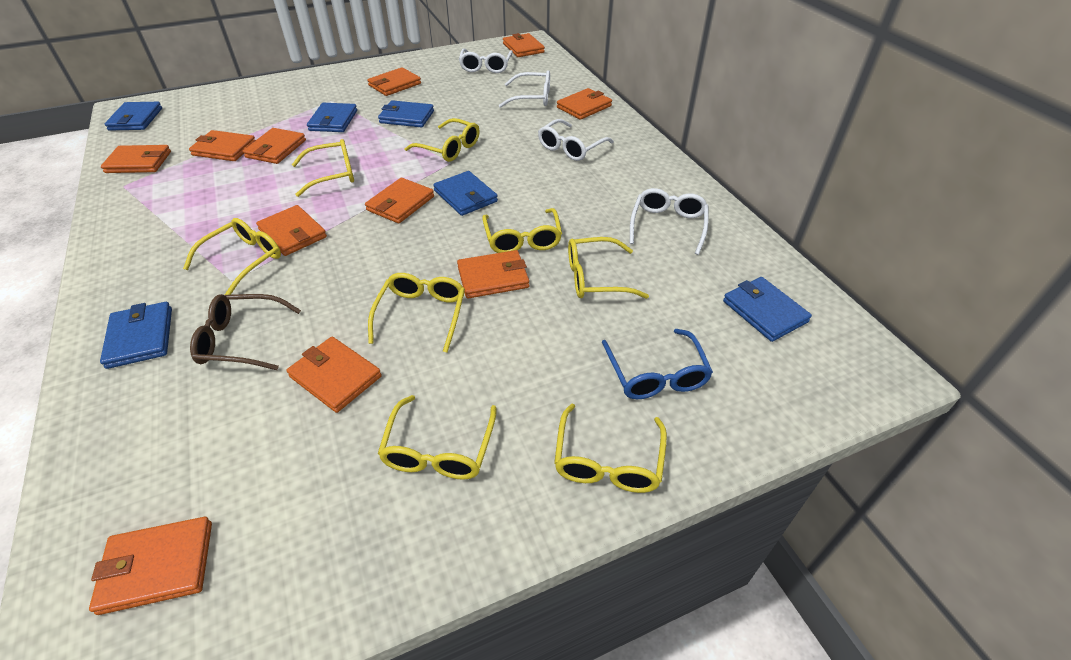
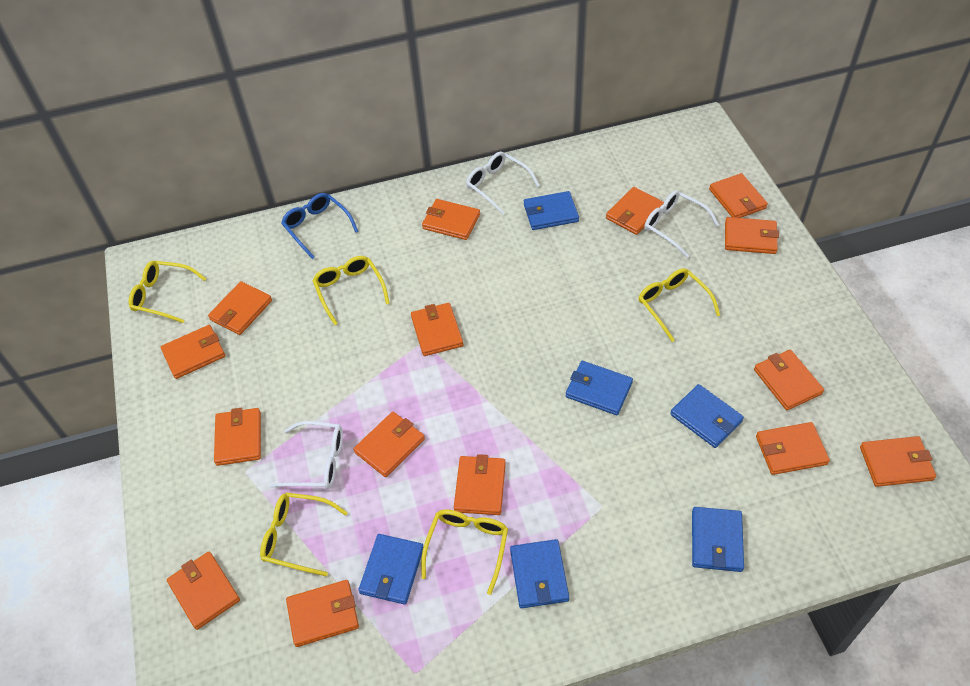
brown glasses: [190,294,301,370] = 1 -> none = 0
orange wallet: [89,517,212,615] [101,145,171,173] [189,130,256,161] [243,128,306,164] [256,205,327,256] [286,337,382,413] [365,178,434,223] [367,67,421,96] [457,250,529,299] [503,33,545,57] [557,88,612,120] = 11 -> [161,325,225,379] [167,552,240,630] [208,281,272,335] [214,408,261,466] [286,580,359,647] [353,412,425,477] [411,303,463,356] [422,199,480,240] [454,454,506,515] [606,187,664,235] [709,173,768,218] [725,217,779,254] [754,350,824,410] [756,422,830,475] [860,436,936,487] = 15
white glasses: [459,49,513,73] [499,70,550,108] [538,119,614,161] [630,188,708,255] = 4 -> [269,421,343,489] [466,151,540,215] [644,190,719,258] = 3
yellow glasses: [183,218,281,295] [292,139,354,197] [368,273,465,353] [378,395,496,480] [404,118,480,162] [482,208,562,253] [554,404,667,493] [568,237,649,299] = 8 -> [128,261,206,323] [260,492,348,577] [312,256,390,325] [421,509,508,595] [638,268,720,342] = 5

